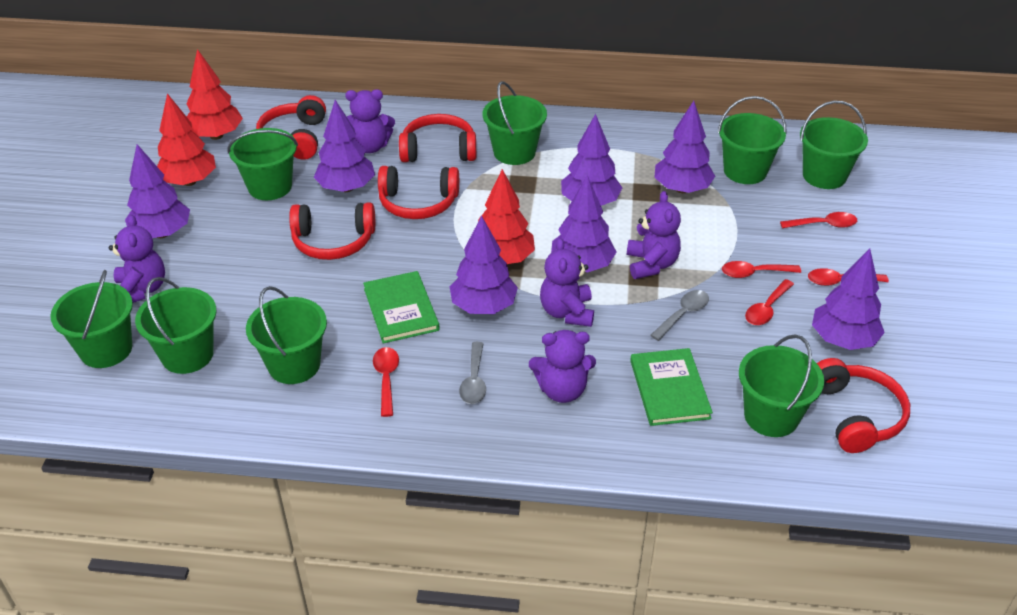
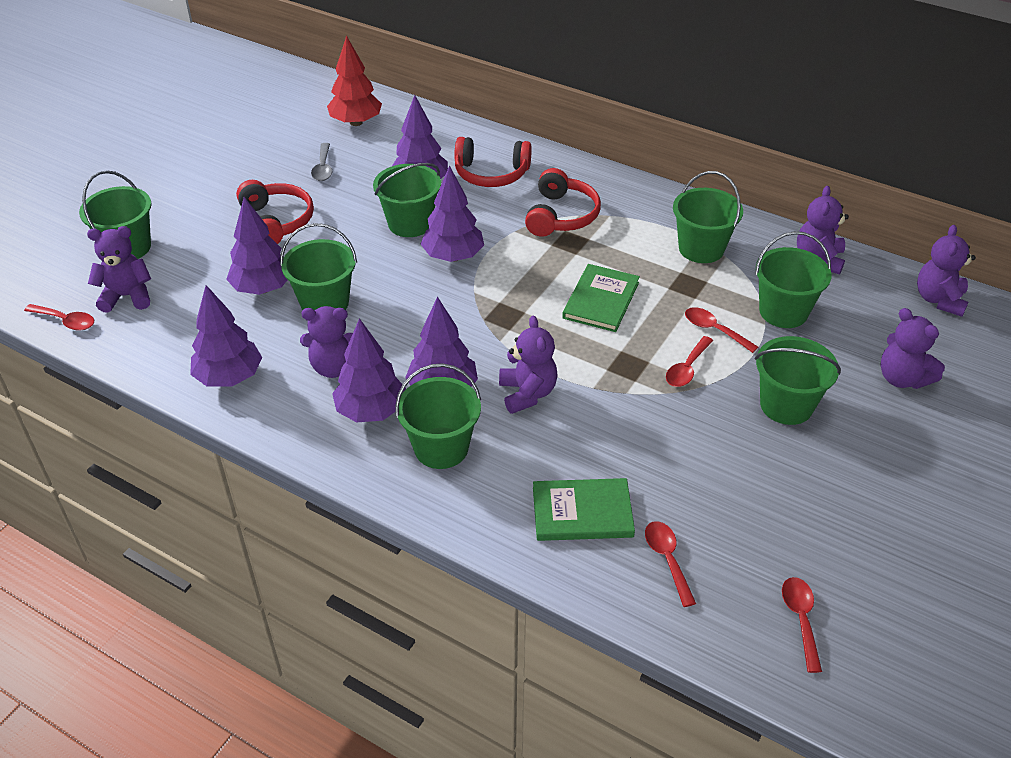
green bucket: [50,270,133,368] [135,277,217,374] [227,128,298,200] [246,286,327,384] [482,81,547,165] [718,96,787,184] [739,334,824,437] [800,101,868,189] = 8 -> [79,170,152,259] [280,223,357,311] [373,163,441,237] [395,363,481,469] [673,171,743,263] [755,231,832,328] [755,336,841,425] = 7
grey spoon: [459,342,486,404] [650,290,709,341] = 2 -> [311,143,333,181] = 1
purple teddy bear: [109,215,165,303] [345,89,395,153] [529,330,596,403] [540,238,594,327] [627,191,681,279] = 5 -> [87,226,151,313] [300,306,353,378] [499,315,558,414] [797,186,849,274] [880,308,945,389] [917,225,976,317] = 6
purple tree: [125,144,190,238] [314,100,375,192] [450,215,518,314] [551,175,616,272] [561,114,622,206] [654,101,715,193] [812,249,885,350] = 7 -> [190,285,262,386] [226,197,288,295] [332,318,406,422] [392,95,448,179] [405,297,478,387] [421,165,484,262] = 6
red headphones: [256,95,326,160] [289,203,375,260] [378,166,459,219] [399,114,476,162] [817,358,910,453] = 5 -> [236,180,314,244] [454,137,532,187] [525,168,601,237] = 3
red tree: [157,93,216,186] [186,49,243,140] [478,169,535,264] = 3 -> [327,35,382,126] = 1

